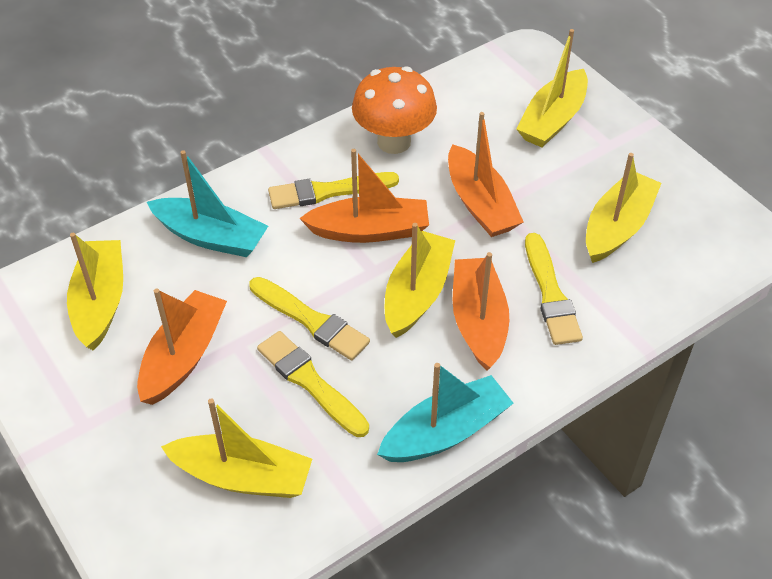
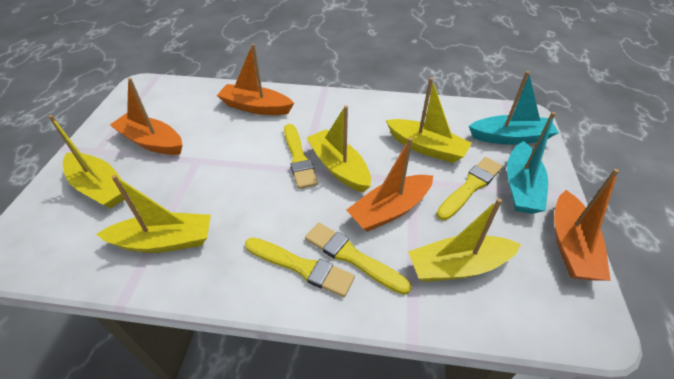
orange mushroom: [352,66,437,154] = 1 -> none = 0

